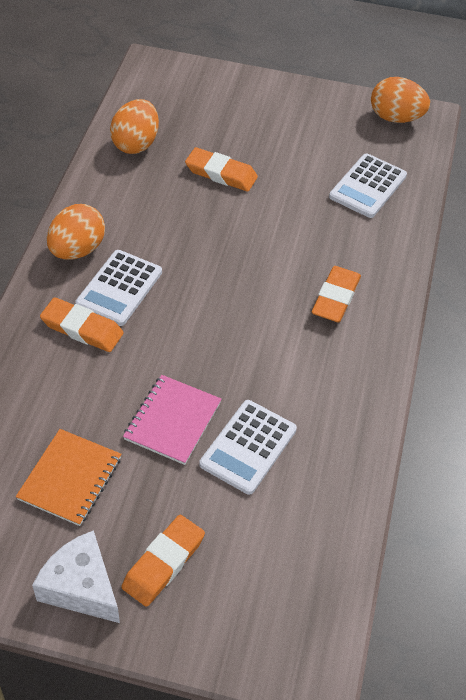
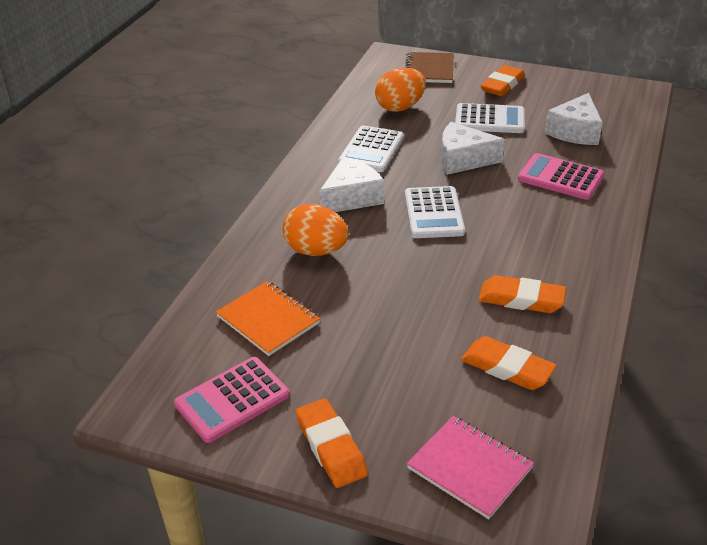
brown notebook: none = 0 -> [405,52,454,83] = 1
orange egg: [47,204,105,260] [110,99,159,154] [371,77,430,123] = 3 -> [283,204,349,256] [375,68,426,112] = 2
pink calculator: none = 0 -> [174,357,290,443] [518,153,604,200] = 2
white cheese: [32,530,120,623] = 1 -> [319,156,384,212] [441,122,505,175] [545,93,603,145] = 3

